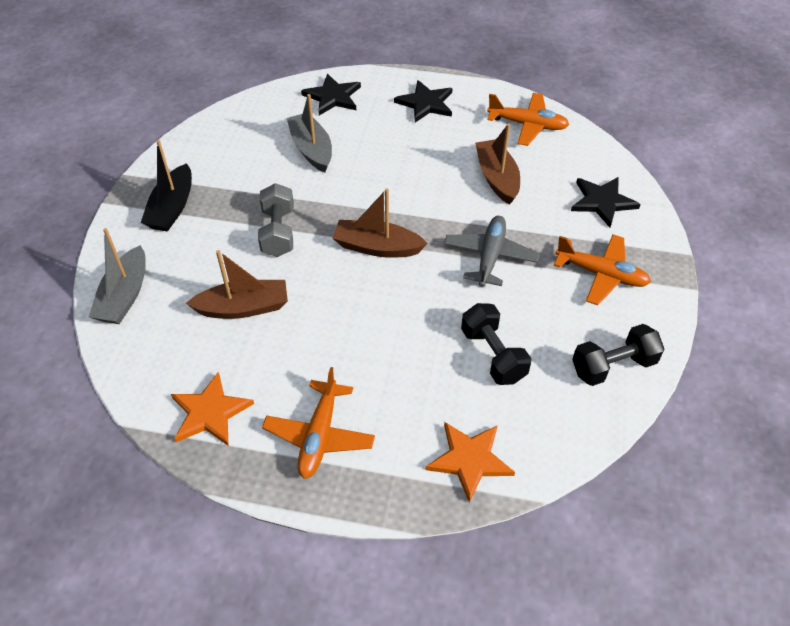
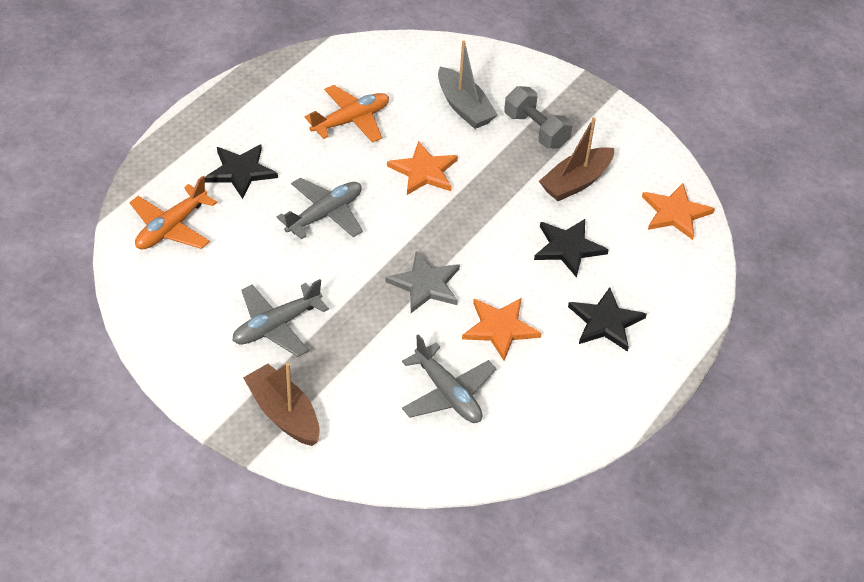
black boat: [141,140,192,232] = 1 -> none = 0
black dumbbell: [461,303,531,385] [572,324,664,386] = 2 -> none = 0
brown boat: [186,250,288,319] [333,189,428,258] [475,123,520,205] = 3 -> [243,363,320,446] [539,117,614,201] = 2
grey boat: [89,228,146,324] [287,94,332,173] = 2 -> [438,41,498,129] = 1
grey plane: [444,216,540,287] = 1 -> [232,279,329,357] [277,178,363,240] [402,334,496,423] = 3
grey star: none = 0 -> [385,251,460,313] = 1
orange plane: [262,367,375,479] [487,93,569,146] [554,234,651,305] = 3 -> [130,176,217,250] [304,85,389,143] = 2
orange star: [171,372,254,446] [426,422,515,503] = 2 -> [387,141,458,195] [462,298,541,360] [642,183,715,240] = 3

